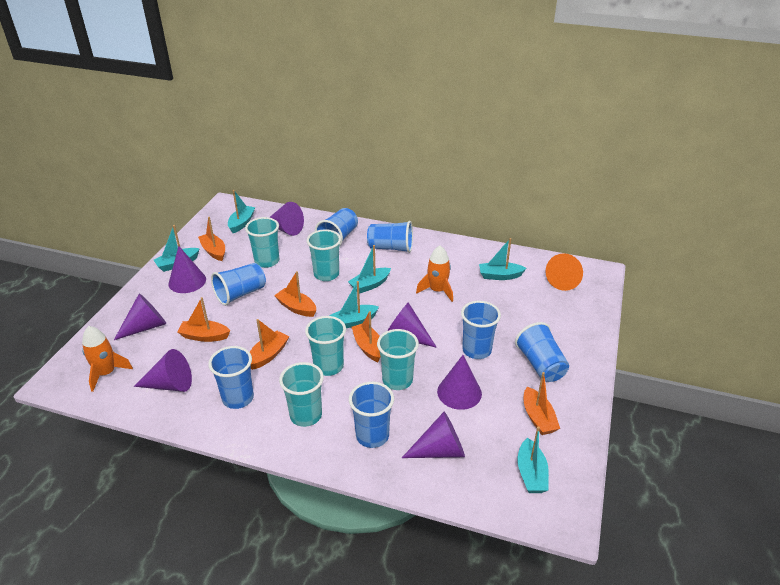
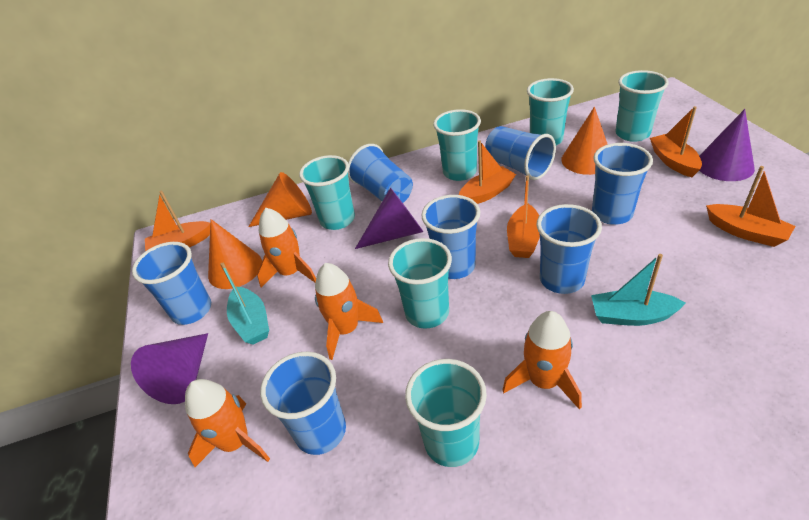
orange boat: [177,297,230,342] [198,217,225,261] [250,319,289,370] [274,271,316,317] [352,311,381,362] [524,372,560,435] = 6 -> [145,191,210,251] [459,140,516,204] [507,175,540,258] [650,106,702,177] [706,166,795,247] = 5
orange cone: [546,253,583,291] = 1 -> [208,219,262,289] [248,172,312,227] [561,107,608,175] = 3
orange rocket: [82,326,133,392] [416,246,453,302] = 2 -> [185,379,270,467] [257,208,316,287] [315,263,383,360] [502,311,582,410] = 4
purple cone: [114,293,166,340] [134,349,192,392] [169,246,206,293] [269,202,304,236] [387,302,437,348] [402,412,465,458] [437,355,482,410] = 7 -> [131,333,208,404] [355,188,423,249] [699,109,755,181] = 3
turquoise boat: [154,225,200,272] [228,190,255,233] [329,281,379,328] [348,245,391,294] [479,238,526,280] [517,426,549,493] = 6 -> [220,263,269,345] [591,254,686,326] = 2
turquoise cup: [245,217,279,268] [279,362,324,427] [305,316,346,376] [307,229,341,281] [377,329,419,390] = 5 -> [299,155,355,230] [388,238,452,329] [405,359,487,467] [433,109,481,181] [527,78,574,145] [615,70,669,142] = 6

